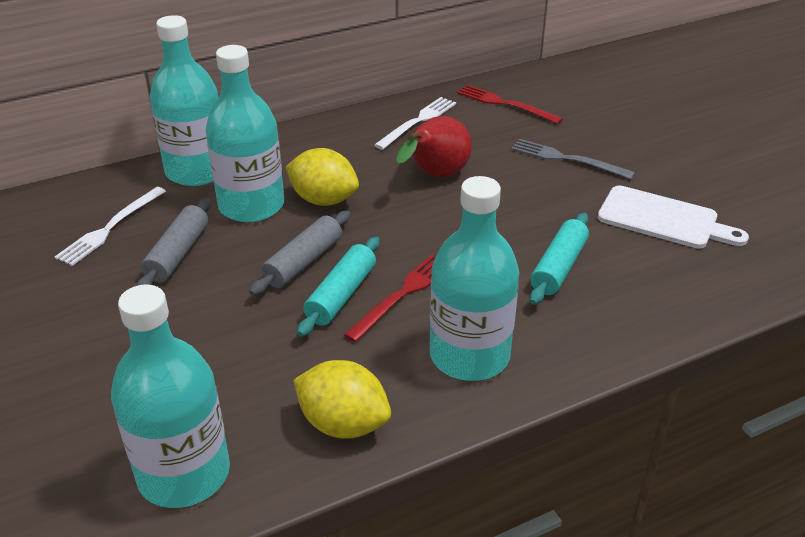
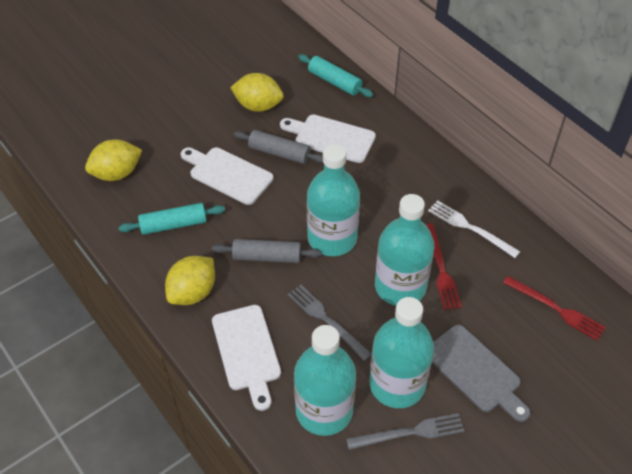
grey cutting board: none = 0 -> [432,325,530,422] = 1
grey fork: [511,139,635,179] = 1 -> [288,285,372,361] [346,413,465,450] = 2
red pear: [396,116,472,178] = 1 -> none = 0
white cutting board: [597,185,749,249] = 1 -> [181,147,273,205] [212,305,281,411] [280,115,376,163] = 3
white fork: [55,187,166,266] [374,97,456,150] = 2 -> [428,200,520,258] = 1
yellow lemon: [286,148,359,206] [293,360,391,439] = 2 -> [85,139,142,181] [165,256,215,305] [230,73,284,112] = 3

